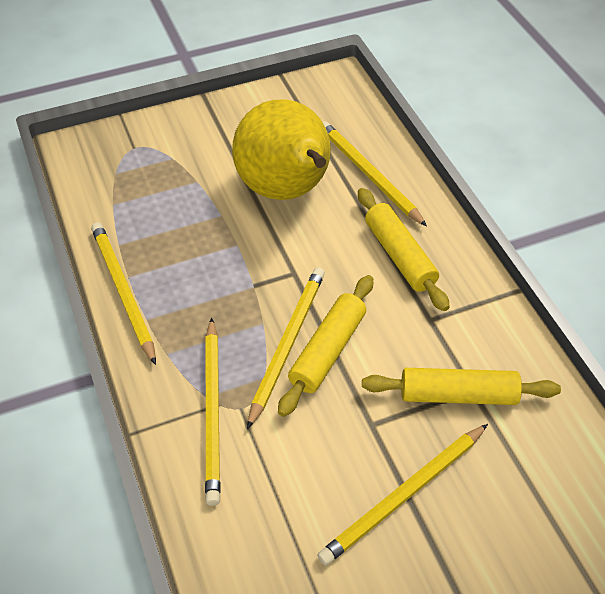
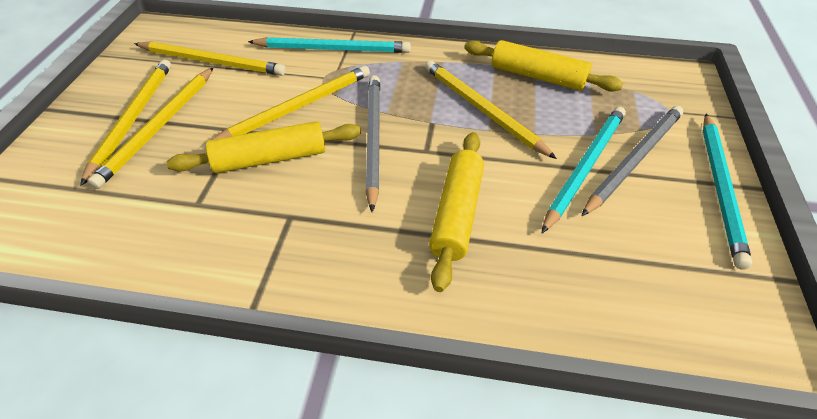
grey pencil: none = 0 -> [365,75,380,212] [582,106,683,216] = 2
turquoise pencil: none = 0 -> [248,37,411,53] [542,107,626,233] [702,114,752,269] = 3
yellow pear: [232,99,331,200] = 1 -> none = 0

